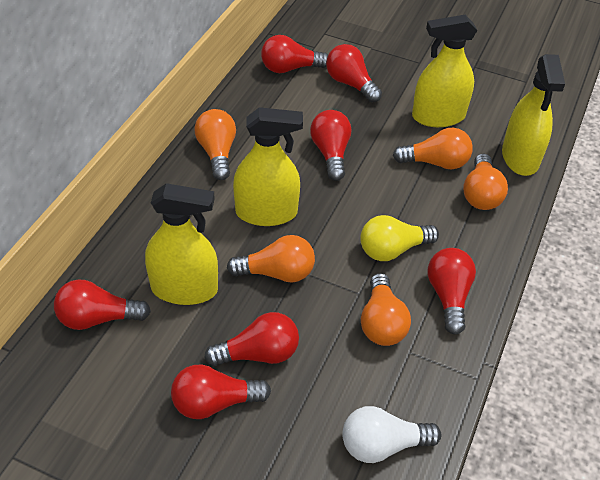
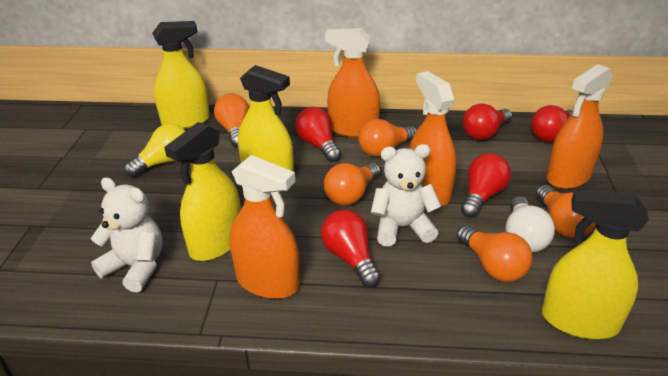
orange spray bottle: none = 0 -> [230,155,300,299] [325,28,380,138] [410,71,457,206] [546,64,613,189] = 4
red light bulb: [54,279,151,330] [171,364,271,419] [205,312,299,366] [261,35,328,73] [310,110,351,181] [326,44,382,102] [428,248,476,335] = 7 -> [295,107,341,162] [321,210,381,287] [461,153,511,218] [463,103,512,140] [531,105,573,142] = 5
white teddy bear: none = 0 -> [91,177,163,292] [371,144,442,246] = 2

